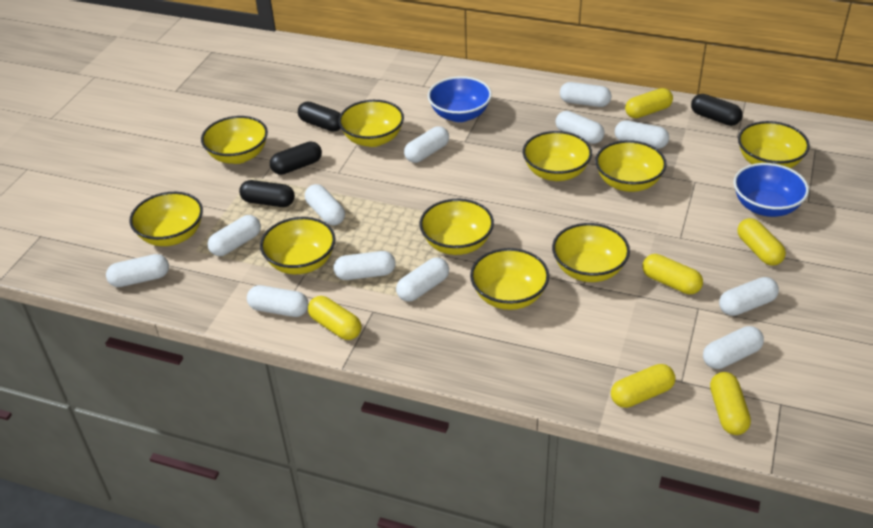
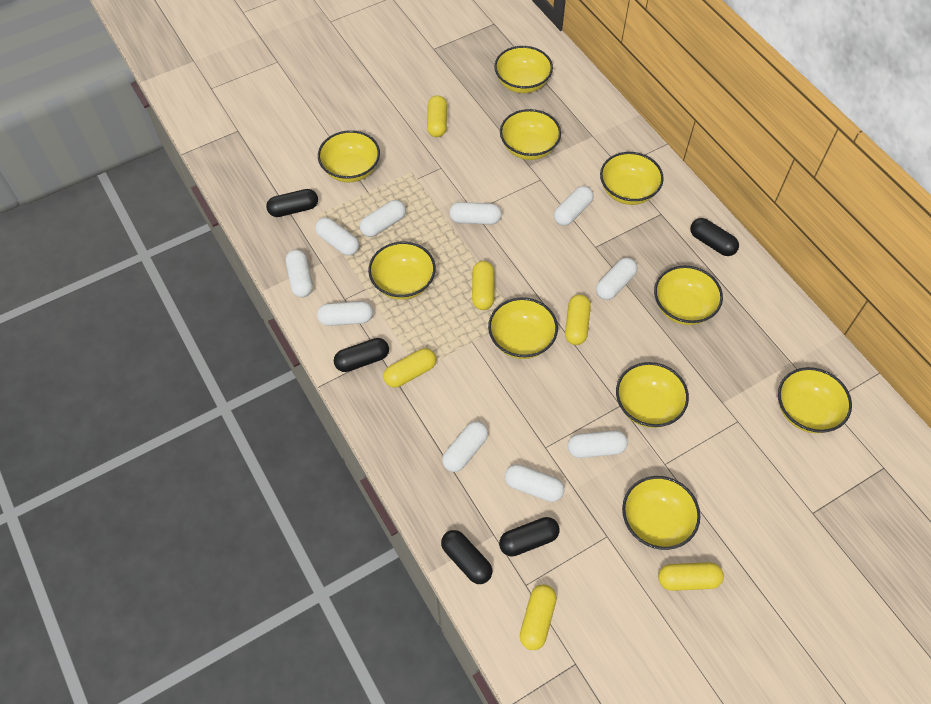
black capsule: [239,180,295,207] [270,141,322,175] [298,102,341,132] [691,94,743,126] = 4 -> [266,189,318,217] [334,338,389,372] [441,530,492,584] [499,517,560,557] [690,218,739,256] = 5
blue bowl: [428,76,492,122] [734,163,809,217] = 2 -> none = 0
white capsule: [106,254,169,287] [207,215,261,256] [247,285,309,317] [305,184,345,225] [333,251,395,280] [396,257,449,302] [404,126,449,163] [555,111,605,144] [560,82,611,107] [615,120,669,149] [703,326,764,369] [719,277,779,316] = 12 -> [286,249,313,297] [315,218,359,256] [317,301,373,326] [360,200,406,237] [442,421,488,472] [449,202,502,225] [505,464,564,502] [554,186,594,226] [568,430,628,458] [596,258,637,300] = 10

